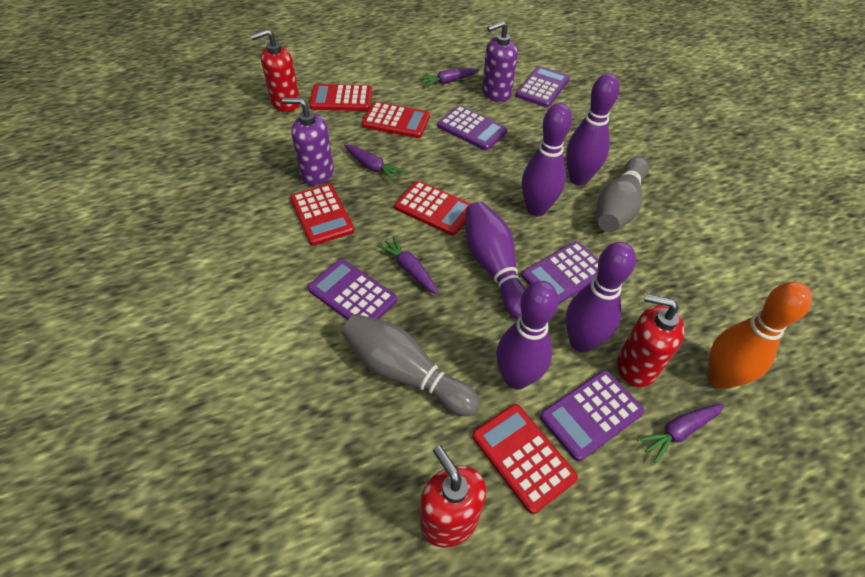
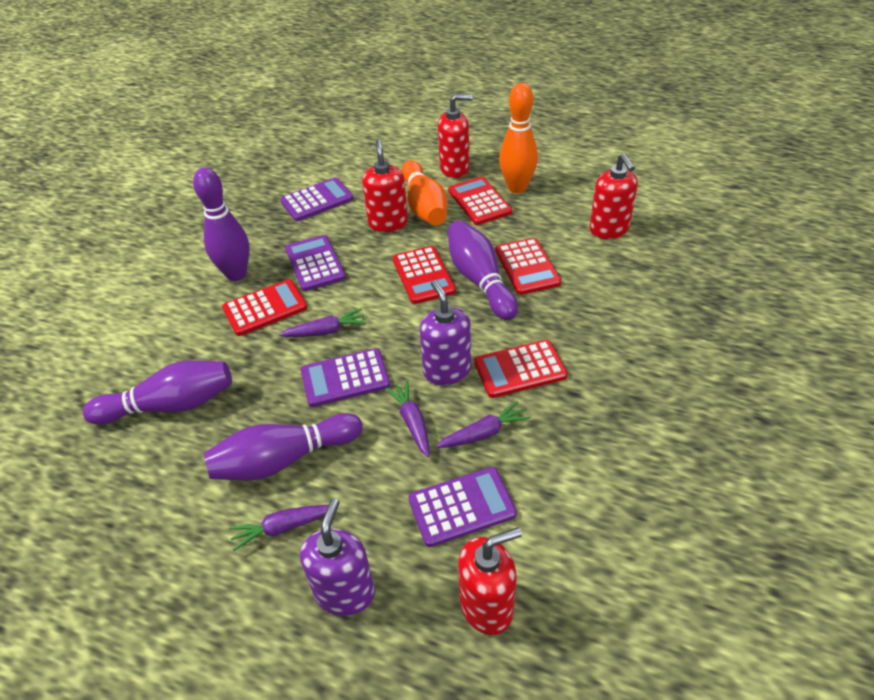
grey bowling pin: [342,314,480,416] [597,157,649,232] = 2 -> none = 0
orange bowling pin: [707,282,812,389] = 1 -> [401,160,448,225] [499,83,538,193] = 2
purple bowling pin: [465,202,526,319] [496,281,559,389] [522,103,572,216] [566,73,619,186] [566,242,636,352] = 5 -> [83,360,232,425] [193,168,250,281] [203,413,363,480] [447,220,518,320] = 4
purple calculator: [308,259,397,320] [437,106,507,151] [516,66,570,108] [522,241,599,305] [540,370,644,461] = 5 -> [280,177,354,221] [285,235,346,291] [301,348,390,407] [409,467,517,547] = 4
red soap dispenser: [251,29,300,112] [420,445,486,548] [617,294,685,387] = 3 -> [362,139,408,232] [438,94,473,178] [458,527,522,635] [590,154,638,239] = 4

